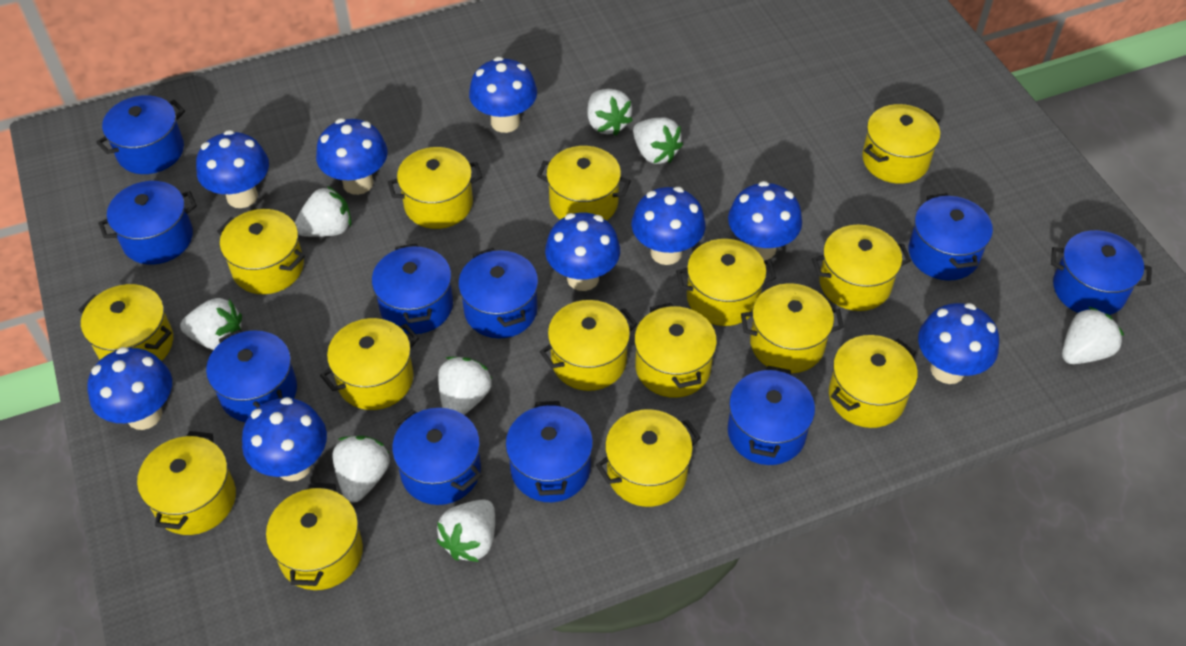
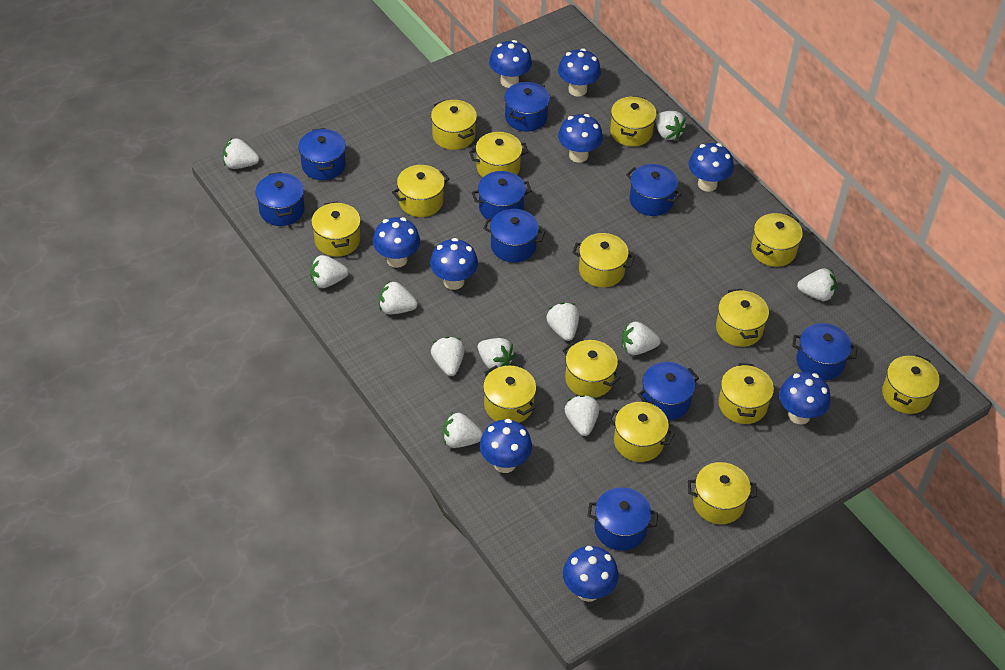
blue pot: [96,95,185,174] [98,181,197,265] [206,329,297,422] [372,243,453,334] [392,408,481,505] [458,248,538,338] [505,401,593,502] [728,366,815,465] [909,193,993,281] [1051,230,1152,315] = 10 -> [255,172,305,226] [298,128,346,180] [472,171,532,219] [483,209,545,263] [504,82,550,131] [587,487,658,551] [626,164,682,216] [637,362,699,421] [792,323,857,380] = 9
white strawberry: [180,298,242,350] [294,186,351,237] [332,436,390,503] [436,499,495,562] [438,357,492,415] [587,89,633,135] [633,118,683,164] [1062,307,1124,364] = 8 -> [223,138,259,169] [310,255,349,288] [379,281,418,314] [431,336,465,376] [443,412,483,448] [478,338,515,369] [546,302,579,341] [565,395,600,436] [622,321,661,355] [655,111,686,140] [797,268,837,301] = 11
yellow pot: [78,284,173,361] [137,431,236,535] [217,209,305,294] [266,483,363,590] [320,318,419,410] [388,147,482,229] [537,146,631,221] [540,300,637,391] [596,410,701,507] [634,303,717,398] [676,239,776,326] [741,283,844,373] [812,225,911,311] [829,335,918,428] [862,104,940,184] = 15 -> [311,201,361,257] [392,165,449,217] [431,100,477,150] [469,132,528,178] [483,365,536,423] [562,340,621,397] [572,233,635,287] [608,402,675,462] [610,96,657,146] [688,462,757,524] [716,289,769,347] [718,363,774,424] [751,213,803,267] [882,355,940,414] = 14

